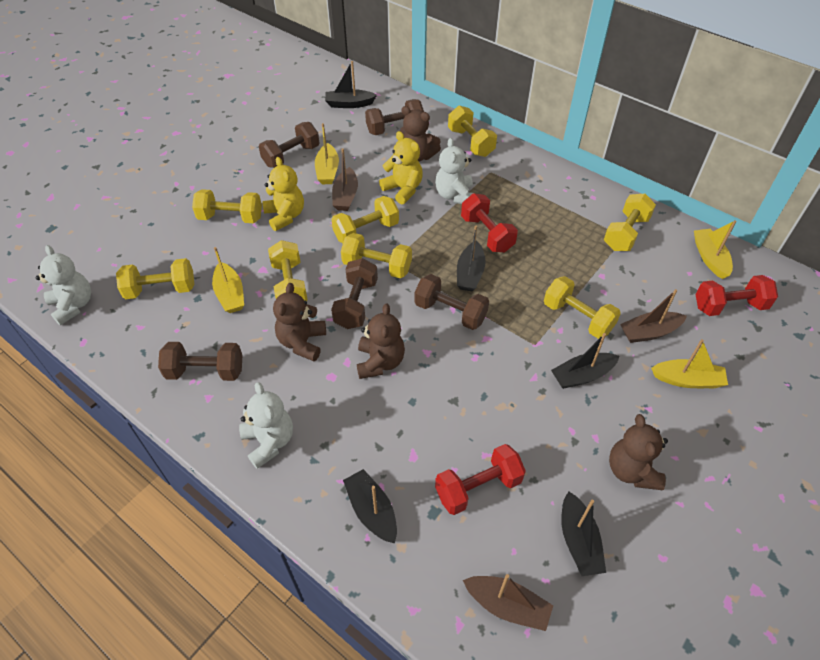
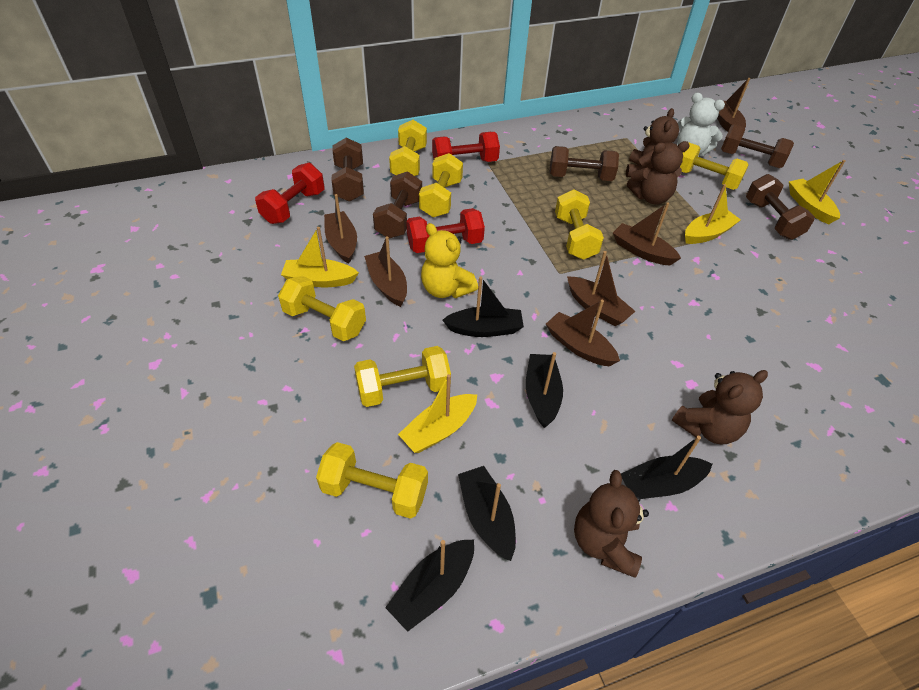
brown boat: [332,148,358,211] [463,574,553,631] [620,289,687,343] = 3 -> [324,194,357,264] [364,236,407,307] [546,300,620,366] [567,251,635,326] [613,202,681,266] [717,78,750,132] = 6
white teddy bear: [35,245,91,325] [239,382,293,469] [435,138,474,204] = 3 -> [677,93,725,156] = 1
yellow dumbbell: [116,258,194,299] [192,189,262,223] [268,240,308,301] [331,196,399,243] [341,233,412,278] [448,106,497,157] [544,276,621,339] [604,194,656,251] = 8 -> [278,276,366,341] [316,442,428,519] [354,346,451,407] [389,120,427,176] [419,153,463,217] [555,189,604,260] [680,142,749,190] = 7
yellow teddy bear: [263,157,304,231] [379,131,423,204] = 2 -> [421,223,478,298] = 1

